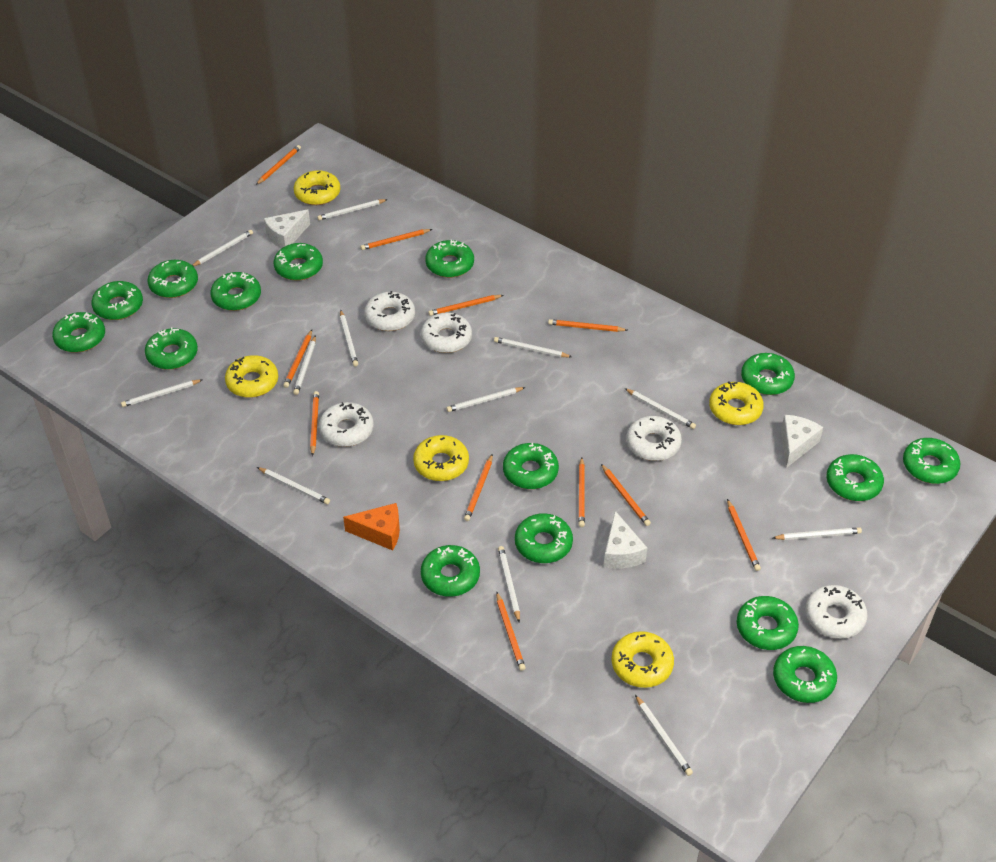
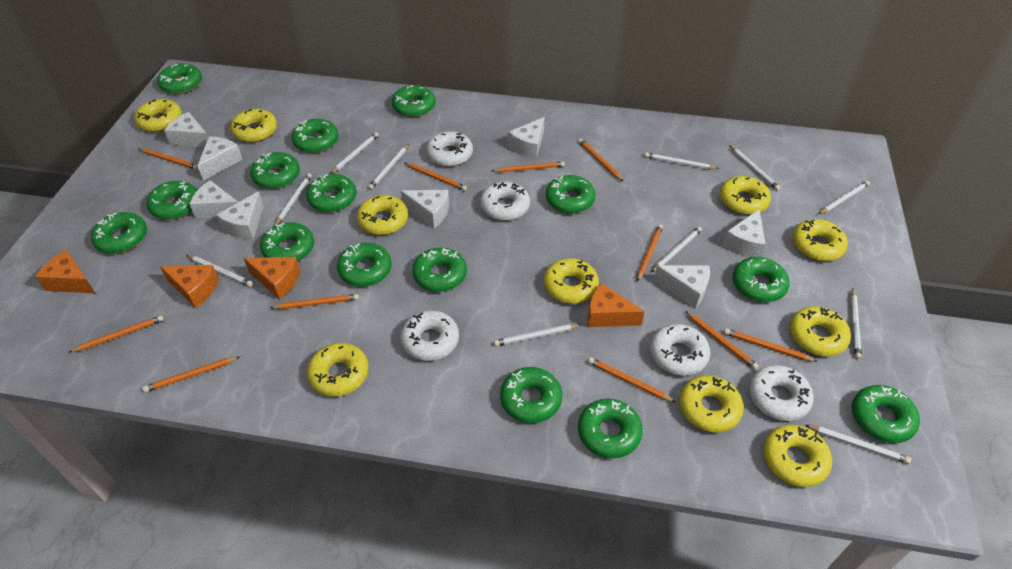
orange cheese: [343,503,400,551] = 1 -> [35,250,95,293] [160,265,219,308] [244,257,300,300] [588,283,645,327] = 4
white cheese: [264,210,310,249] [604,511,647,569] [781,415,823,468] = 3 -> [164,112,208,147] [189,180,238,219] [198,136,243,180] [216,191,264,240] [401,190,449,228] [508,117,545,159] [654,265,710,308] [723,210,766,257] = 8
white pencil: [121,380,202,407] [192,230,253,267] [257,467,330,504] [293,335,316,395] [317,199,388,220] [340,310,358,366] [446,387,526,412] [494,337,572,357] [498,546,520,623] [624,388,696,429] [635,695,693,776] [773,527,862,540] = 12 -> [187,255,253,287] [275,173,312,224] [330,132,379,174] [368,144,409,190] [494,324,582,346] [645,153,719,169] [652,227,702,272] [729,145,780,191] [805,425,911,464] [819,181,870,214] [850,289,862,359] = 11
yellow donut: [225,355,278,398] [294,170,340,205] [413,435,469,481] [611,631,674,688] [709,381,764,425] = 5 -> [135,99,182,132] [230,109,277,142] [307,343,369,397] [357,195,408,235] [544,258,599,304] [679,375,744,433] [720,176,771,215] [763,424,832,487] [790,306,851,356] [793,219,848,261] = 10

